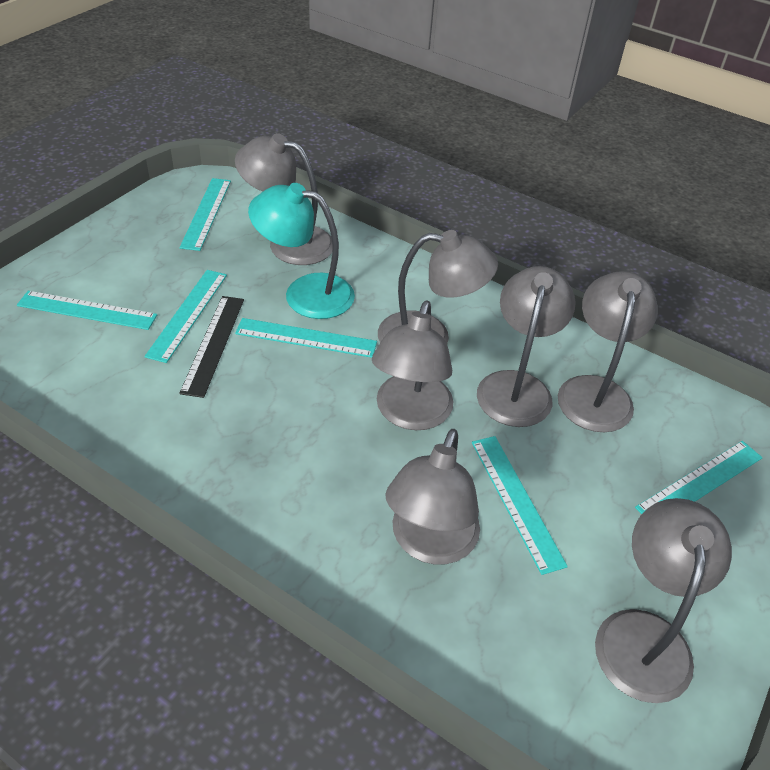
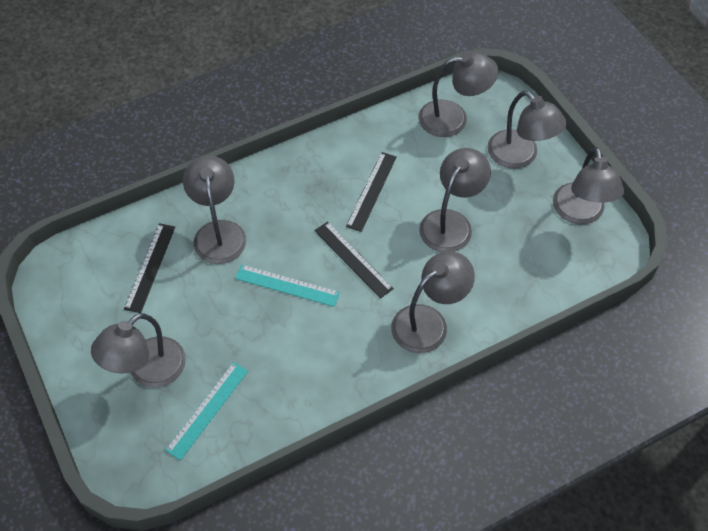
black ruler: [179,296,244,398] = 1 -> [124,223,175,313] [314,221,394,298] [346,152,397,232] = 3
turquoise lamp: [248,183,355,319] = 1 -> none = 0
turquoise ruler: [17,291,157,330] [144,270,227,363] [179,178,231,251] [235,318,377,358] [472,436,568,575] [635,441,763,514] = 6 -> [165,362,248,461] [235,264,340,307] = 2

